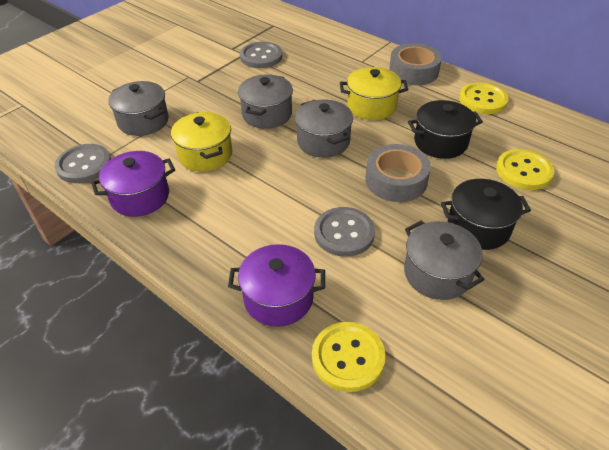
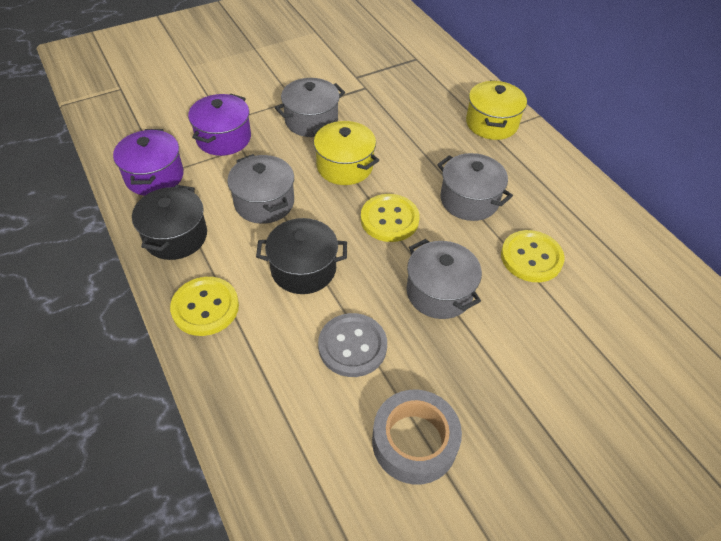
grey button: [55,144,111,183] [240,42,282,68] [314,207,375,257] = 3 -> [318,313,387,377] = 1
grey tape: [365,144,431,202] [389,43,442,85] = 2 -> [372,390,462,485] = 1

